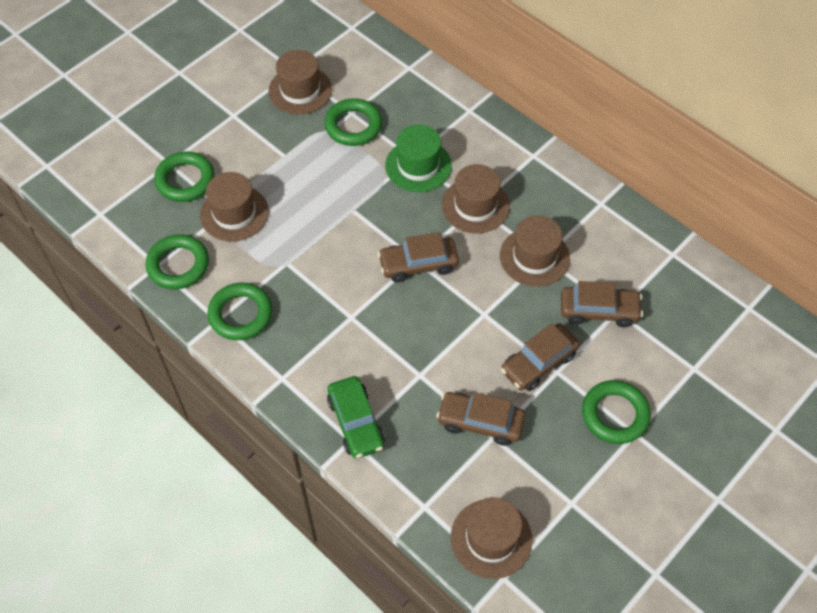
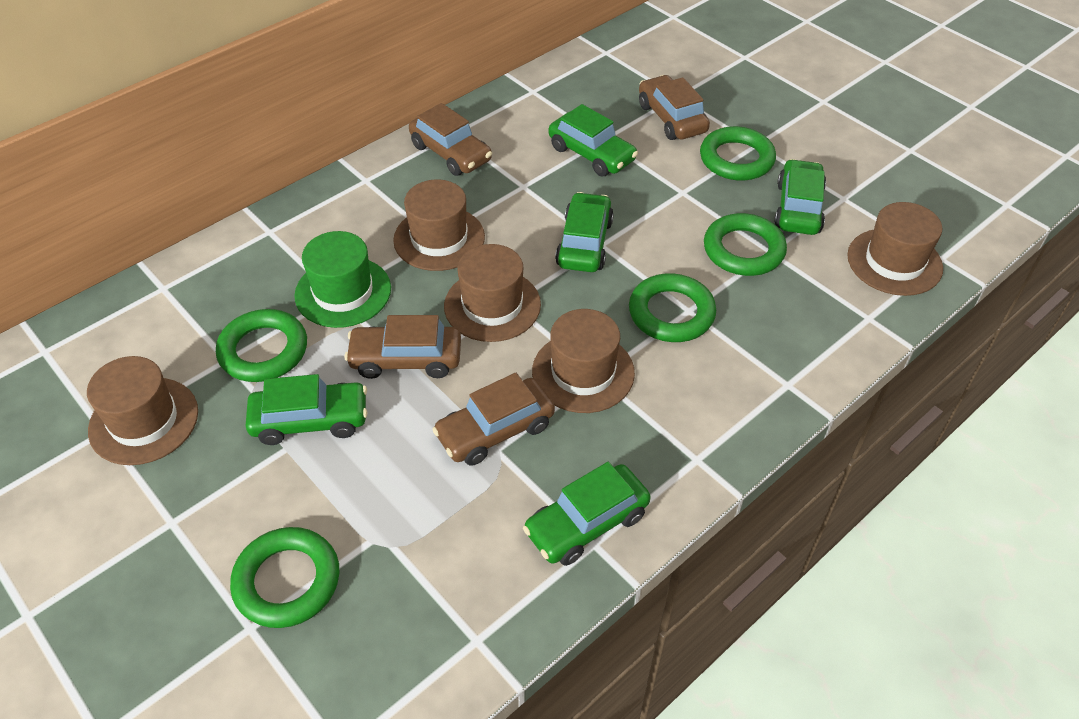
green car: [327,376,385,459] = 1 -> [245,374,368,445] [523,462,651,566] [549,104,638,177] [555,192,614,272] [774,159,826,235] = 5

